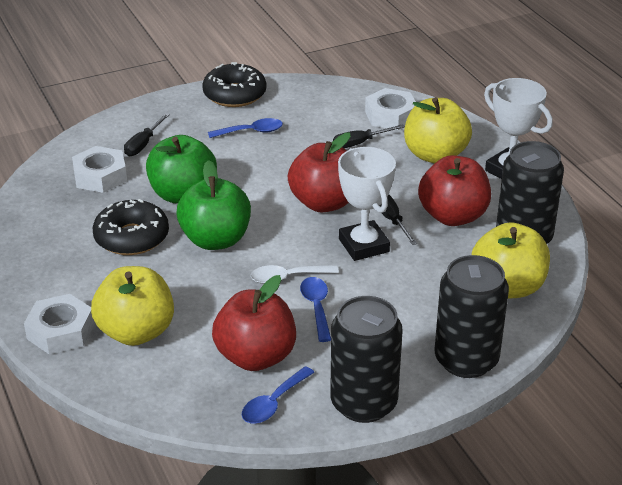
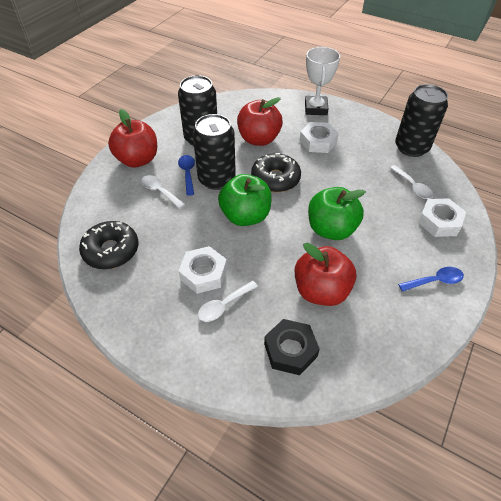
black nut: none = 0 -> [264,319,320,375] = 1
black screwdriver: [124,113,170,156] [333,124,405,148] [380,194,417,245] = 3 -> none = 0
blue spoon: [208,118,283,138] [242,366,315,424] [300,277,331,342] = 3 -> [178,155,195,196] [398,267,464,292] = 2
white spoon: [251,265,339,284] = 1 -> [141,175,185,209] [198,281,258,322] [390,165,433,199] = 3
white trophy: [338,147,396,261] [484,78,553,179] = 2 -> [305,47,340,115] = 1
yellow apple: [91,266,174,346] [404,97,472,163] [471,222,550,299] = 3 -> none = 0

